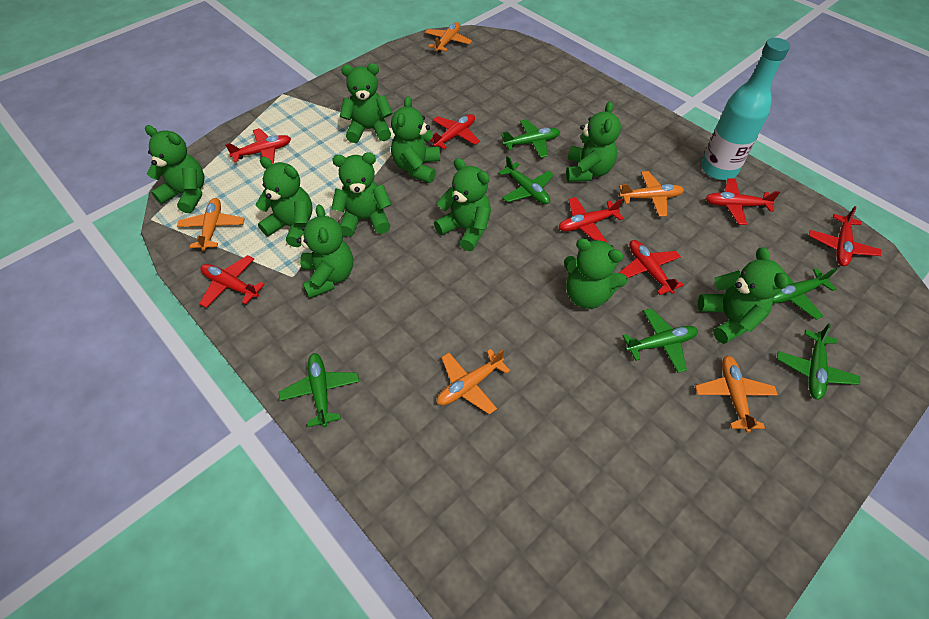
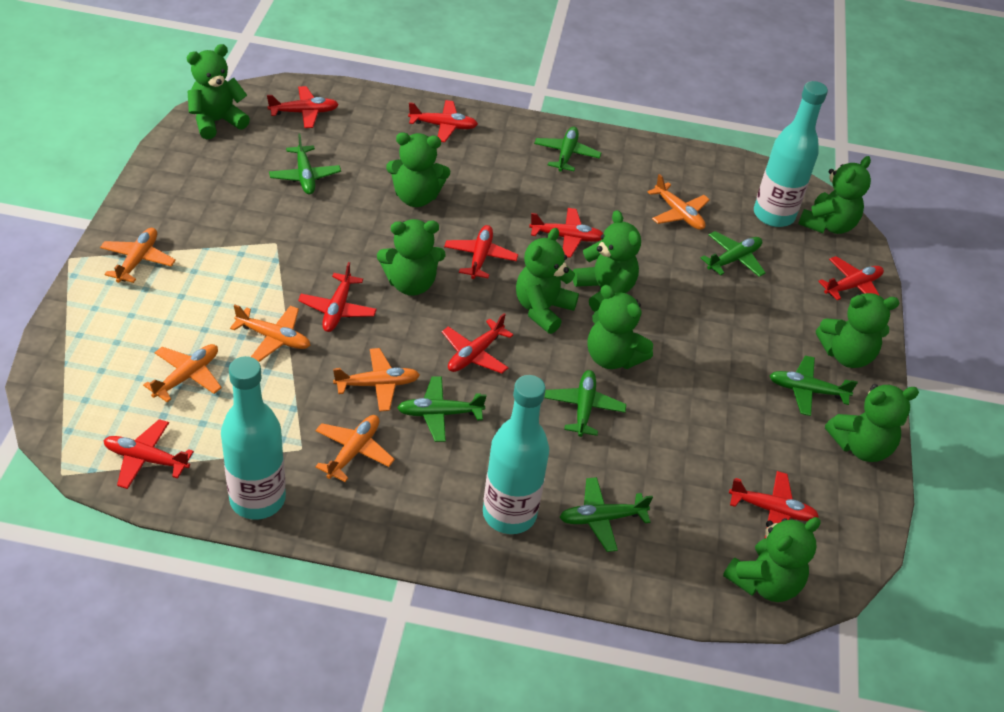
green plane: [278,353,359,427] [498,156,554,204] [501,119,560,158] [622,308,698,373] [773,268,837,320] [777,323,860,400] = 6 -> [269,133,341,194] [397,377,486,442] [534,127,601,172] [544,370,626,437] [559,477,653,552] [701,231,766,277] [769,356,858,416] = 7
orange plane: [177,198,245,251] [425,22,472,53] [437,349,510,415] [619,171,684,217] [695,356,778,433] = 5 -> [100,228,176,283] [143,344,222,402] [230,304,310,362] [315,415,395,482] [333,348,420,412] [648,174,710,230] = 6
red plane: [199,255,265,308] [225,128,291,164] [430,114,480,149] [558,197,624,242] [619,240,683,295] [706,178,780,225] [809,206,881,266] = 7 -> [103,419,194,489] [267,86,339,128] [298,262,377,332] [408,100,478,142] [442,313,513,374] [444,225,518,279] [529,208,603,258] [729,471,819,538] [818,256,884,300] = 9
turquoise bottle: [701,38,790,180] = 1 -> [221,356,286,519] [483,375,549,534] [754,81,828,227] = 3

